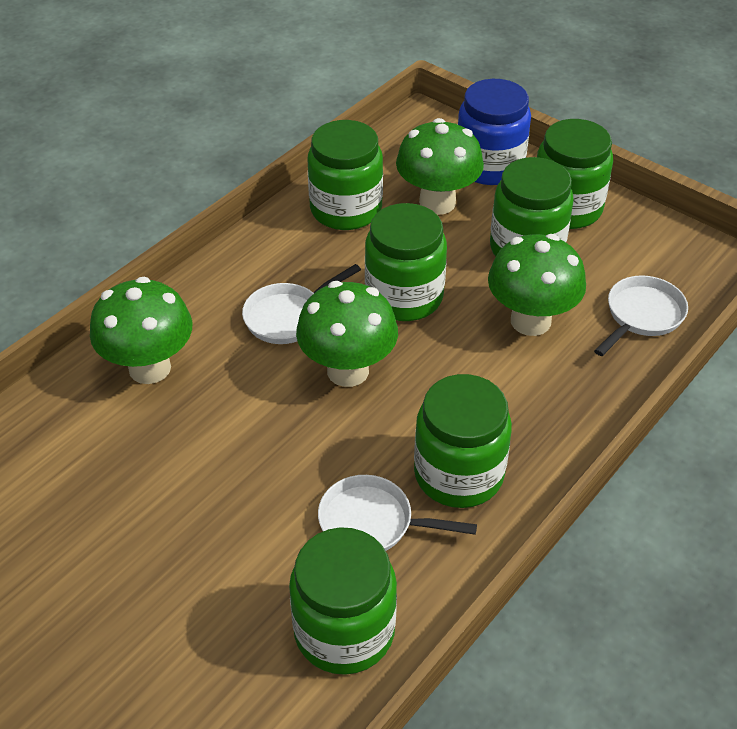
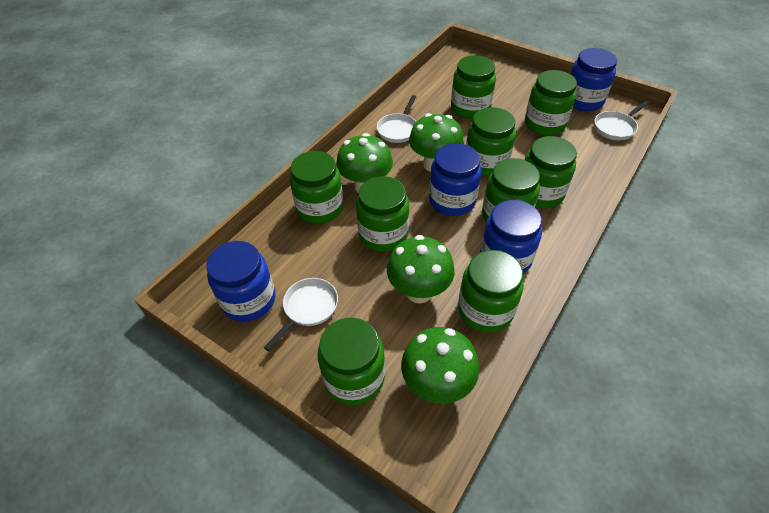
blue jar: [458,79,531,185] = 1 -> [206,241,275,322] [429,143,482,216] [480,200,542,274] [570,48,617,111] = 4
green jar: [289,527,397,675] [308,120,383,230] [365,203,447,321] [414,374,512,508] [490,157,574,256] [537,119,613,229] = 6 -> [290,151,344,224] [318,318,385,405] [356,176,409,252] [451,55,496,119] [458,250,524,333] [466,107,516,176] [482,158,540,222] [525,70,577,136] [525,136,577,208] = 9

